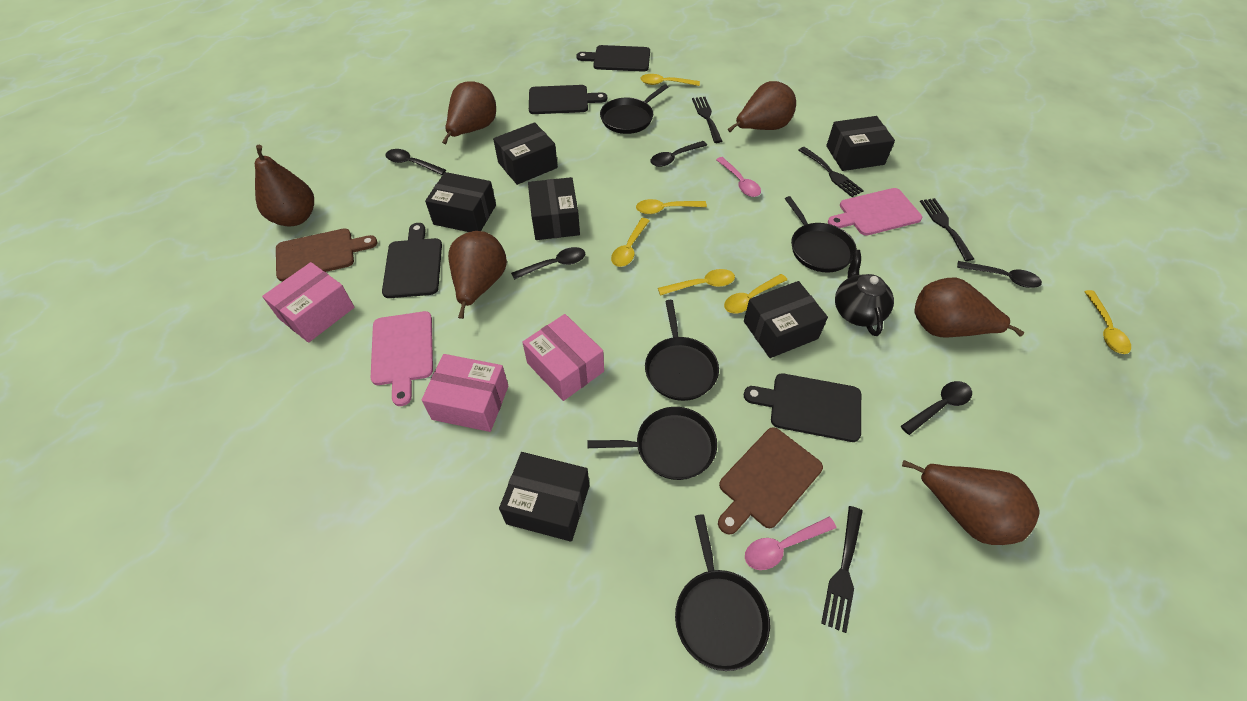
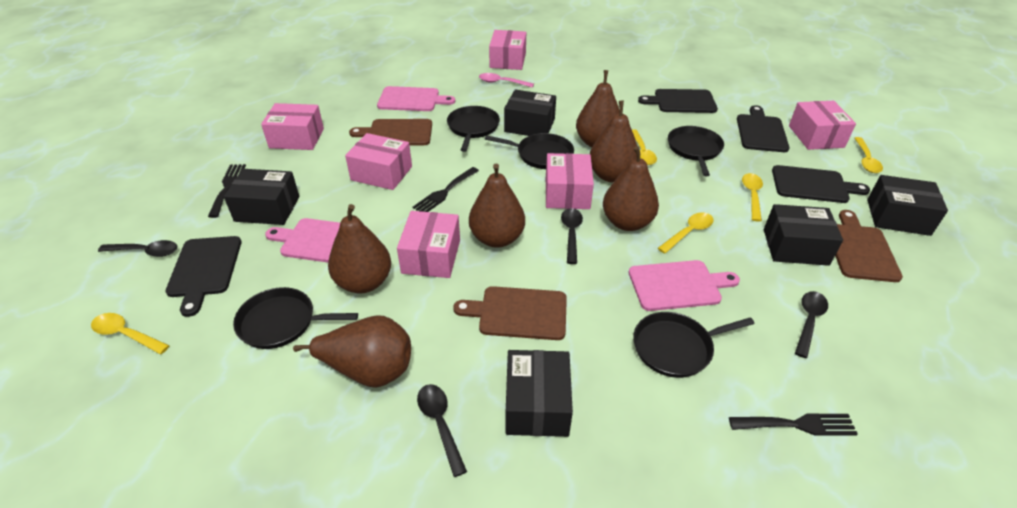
black box: [425,172,496,232] [493,122,558,185] [499,452,589,542] [528,177,580,240] [744,281,828,358] [826,116,895,171] = 6 -> [224,169,299,225] [504,90,556,136] [505,350,573,437] [764,204,843,266] [867,175,948,236] = 5
black fork: [692,97,722,143] [798,147,864,197] [821,506,863,633] [920,198,974,261] = 4 -> [208,164,246,218] [413,167,479,212] [729,413,858,436] = 3
black spoon: [386,149,446,175] [511,247,585,280] [651,141,707,167] [901,381,972,435] [957,261,1042,288] = 5 -> [98,240,178,257] [417,384,467,477] [561,208,583,264] [795,291,828,358] = 4
black teapot: [835,250,894,336] = 1 -> none = 0
brown cutting board: [276,229,377,281] [718,427,823,535] = 2 -> [349,119,432,146] [453,286,567,340] [835,210,903,282] = 3
pink box: [262,262,355,343] [422,354,508,432] [522,314,604,401] = 3 -> [261,103,324,150] [345,133,412,190] [397,211,460,278] [489,30,526,70] [546,153,594,209] [789,101,856,150] = 6
pink cutting board: [371,311,433,406] [828,188,922,236] = 2 -> [265,218,368,263] [377,86,455,111] [629,260,740,311] = 3
pink spoon: [716,157,761,197] [745,517,836,570] = 2 -> [479,73,534,88] = 1
yellow spoon: [611,218,650,267] [636,199,707,214] [640,74,700,86] [658,269,735,296] [724,274,787,313] [1084,290,1131,354] = 6 -> [91,313,170,354] [632,129,657,165] [658,212,713,254] [742,173,763,222] [854,137,883,173] = 5

